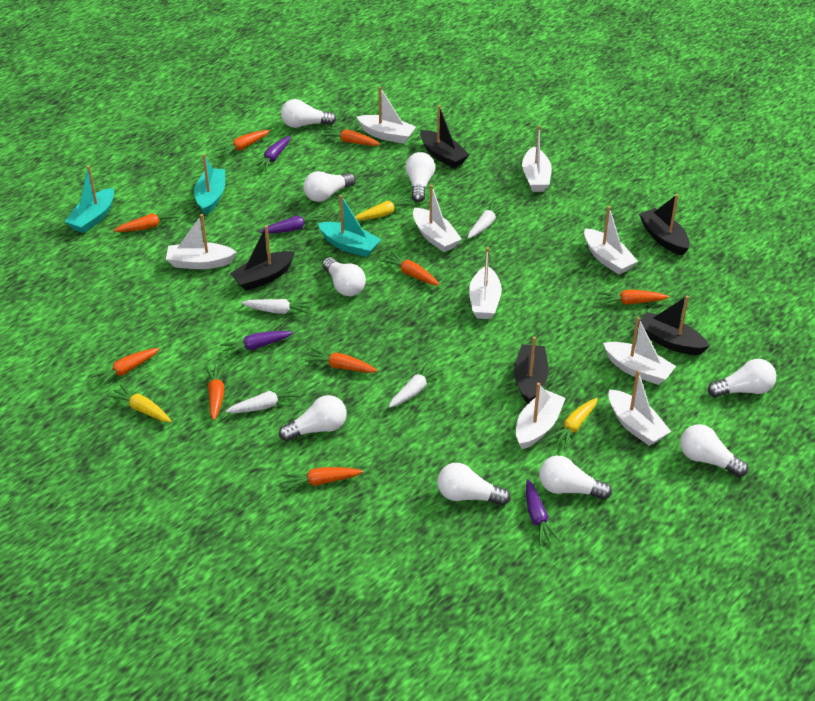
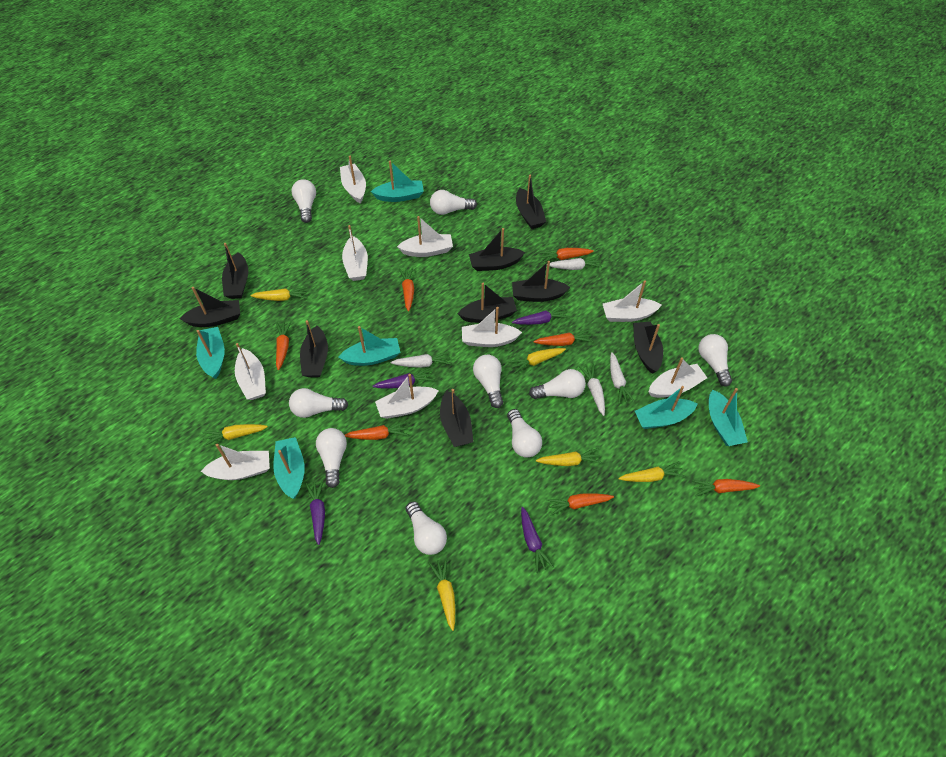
black boat: [230,225,295,291] [420,105,470,168] [514,336,549,404] [638,295,710,355] [639,194,690,256] = 5 -> [180,287,240,327] [222,243,248,299] [300,320,328,377] [440,389,473,447] [458,283,517,323] [469,228,525,271] [512,261,570,302] [516,175,546,229] [633,322,663,374] = 9
orange carrot: [90,348,159,388] [114,208,180,232] [206,365,225,420] [215,130,270,158] [282,467,363,491] [305,348,378,373] [321,127,380,146] [380,252,440,285] [598,290,669,305] = 9 -> [276,322,291,370] [345,421,409,440] [399,267,414,312] [534,329,593,346] [539,248,594,263] [546,493,614,516] [692,479,760,496] = 7
turquoise boat: [64,166,114,233] [194,154,225,215] [318,195,381,257] = 3 -> [196,327,225,379] [273,437,305,499] [339,326,401,366] [371,161,424,202] [635,386,697,429] [709,388,748,446] = 6
yellow carrot: [107,384,171,422] [355,194,414,220] [548,398,598,448] = 3 -> [202,424,268,446] [250,287,308,301] [429,558,455,631] [508,348,566,373] [536,448,602,466] [618,461,685,482] = 6

